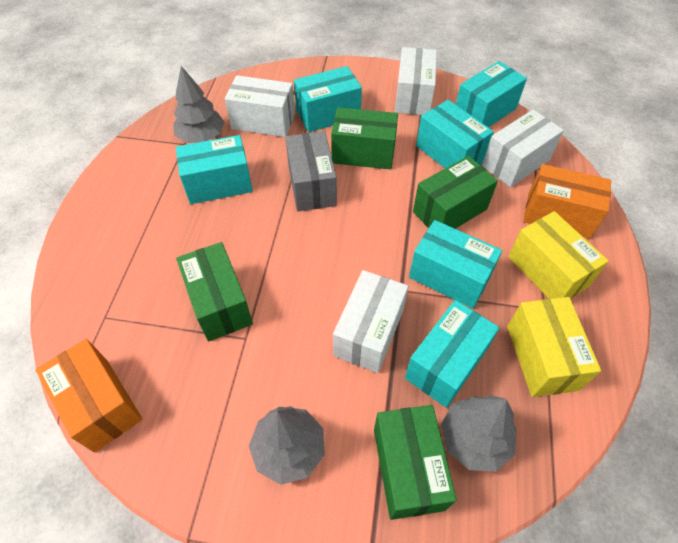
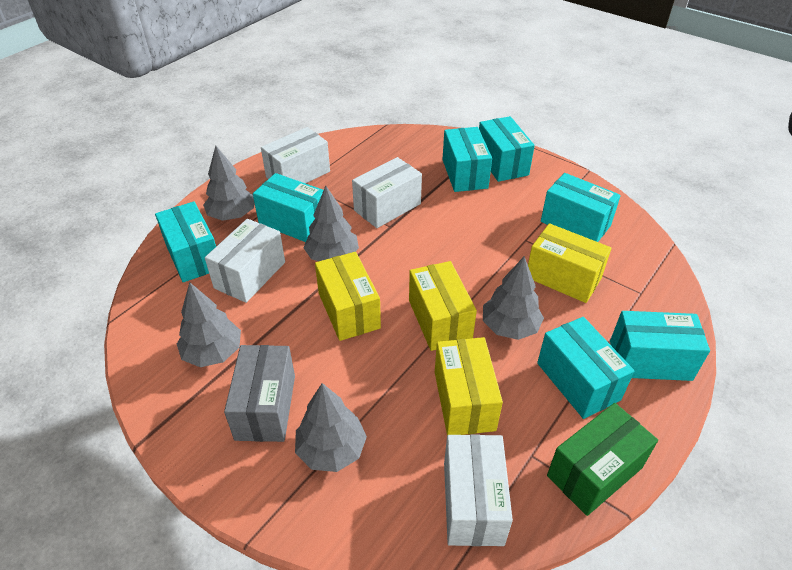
green box: [176,242,253,341] [331,107,398,170] [374,405,457,520] [413,156,498,229] = 4 -> [547,403,658,516] = 1
grey tree: [173,66,224,143] [249,406,324,485] [441,395,517,472] = 3 -> [177,282,241,367] [203,146,254,221] [295,383,367,472] [303,186,359,261] [483,256,544,340] = 5
orange box: [36,339,142,452] [523,164,611,239] = 2 -> none = 0
turquoise box: [176,135,253,204] [294,66,362,132] [405,300,499,408] [409,220,502,309] [416,100,494,168] [456,61,527,127] = 6 -> [155,201,216,282] [253,173,324,242] [442,127,492,192] [479,116,535,182] [537,317,634,419] [541,173,621,242] [610,311,710,381] = 7
yellow box: [507,297,601,397] [508,211,609,299] = 2 -> [315,252,381,341] [409,261,477,351] [435,337,503,435] [528,223,611,303] = 4

